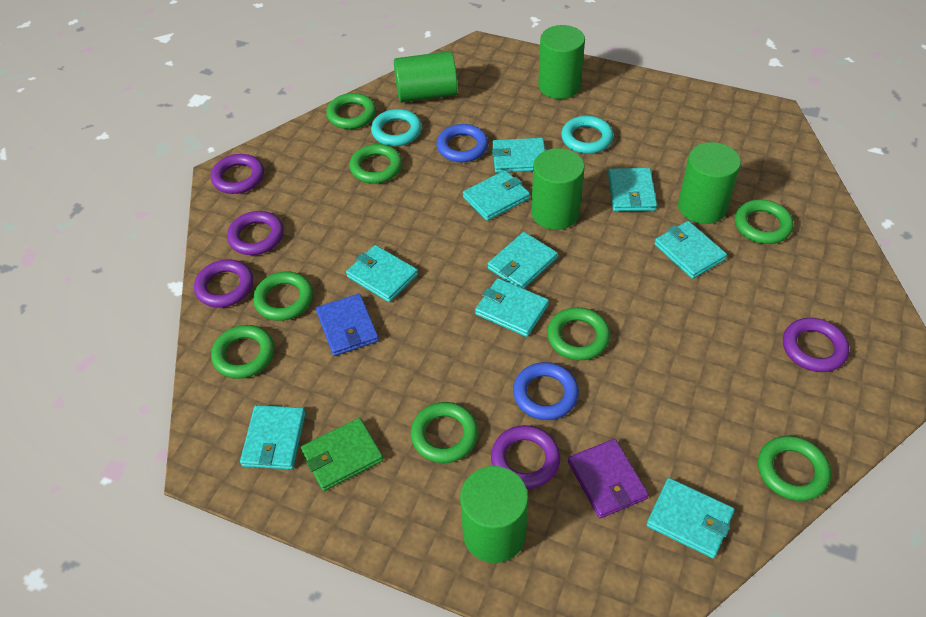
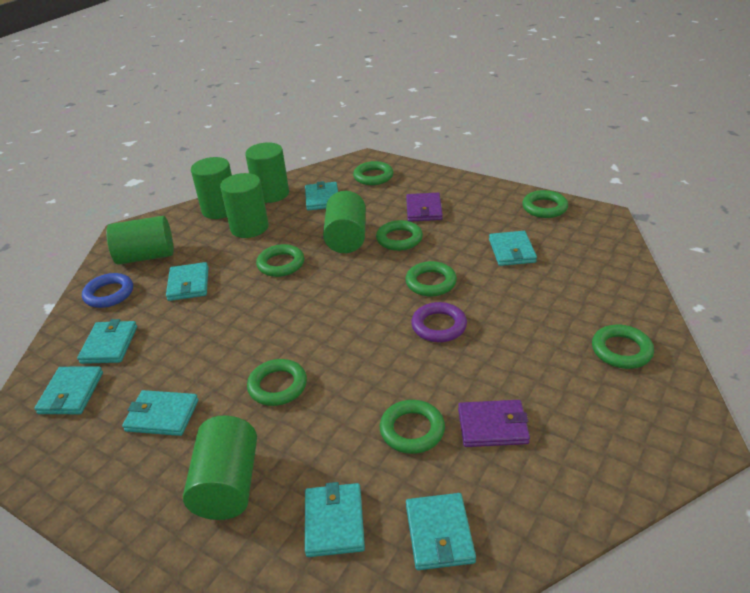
blue ring: [436,124,488,162] [513,362,579,420] = 2 -> [82,273,133,308] = 1
blue wallet: [316,293,379,356] = 1 -> none = 0
green cylinder: [394,51,457,102] [460,466,528,563] [531,148,584,230] [538,25,585,99] [678,142,741,224] = 5 -> [106,216,174,265] [183,415,257,520] [191,157,232,219] [220,173,269,238] [245,142,289,203] [323,191,366,253] = 6
green wallet: [301,418,383,491] = 1 -> none = 0
purple ring: [194,259,253,308] [211,154,264,194] [227,211,284,255] [491,425,560,489] [783,318,849,372] = 5 -> [411,302,467,342] = 1
purple wallet: [568,439,649,518] = 1 -> [406,193,443,222] [458,400,530,447] = 2
turquoise ring: [371,109,422,146] [561,116,614,154] = 2 -> none = 0
turquoise wallet: [240,405,306,470] [346,245,418,302] [463,170,530,221] [475,278,549,337] [488,232,558,289] [492,138,545,173] [608,168,657,211] [646,478,735,558] [654,221,727,279] = 9 -> [34,367,103,414] [77,319,137,364] [122,390,198,436] [166,262,209,301] [305,181,338,210] [305,482,365,557] [406,493,476,570] [489,231,537,266] = 8

